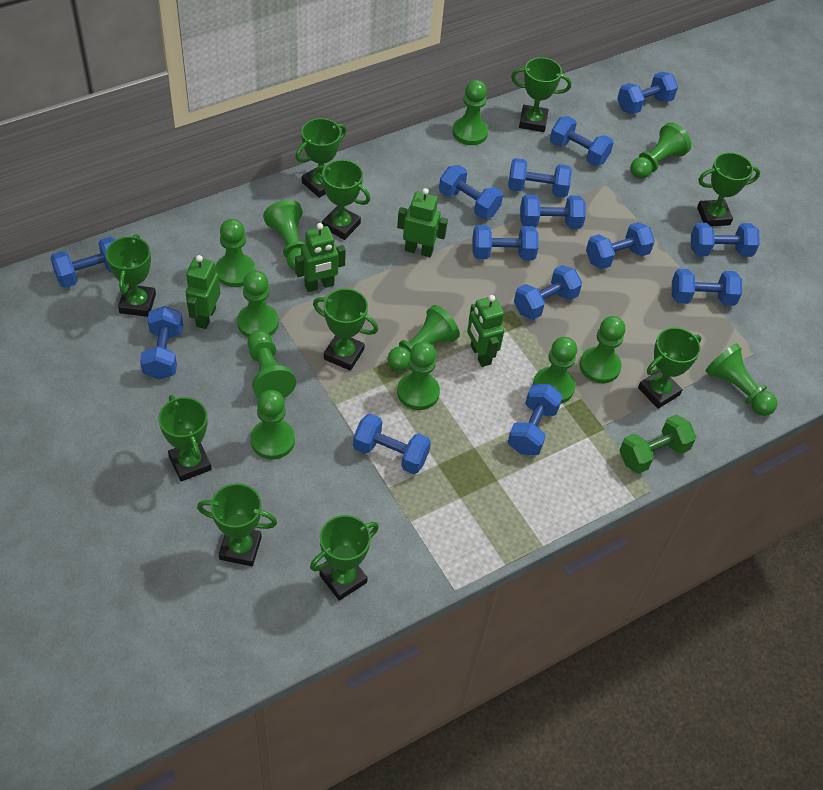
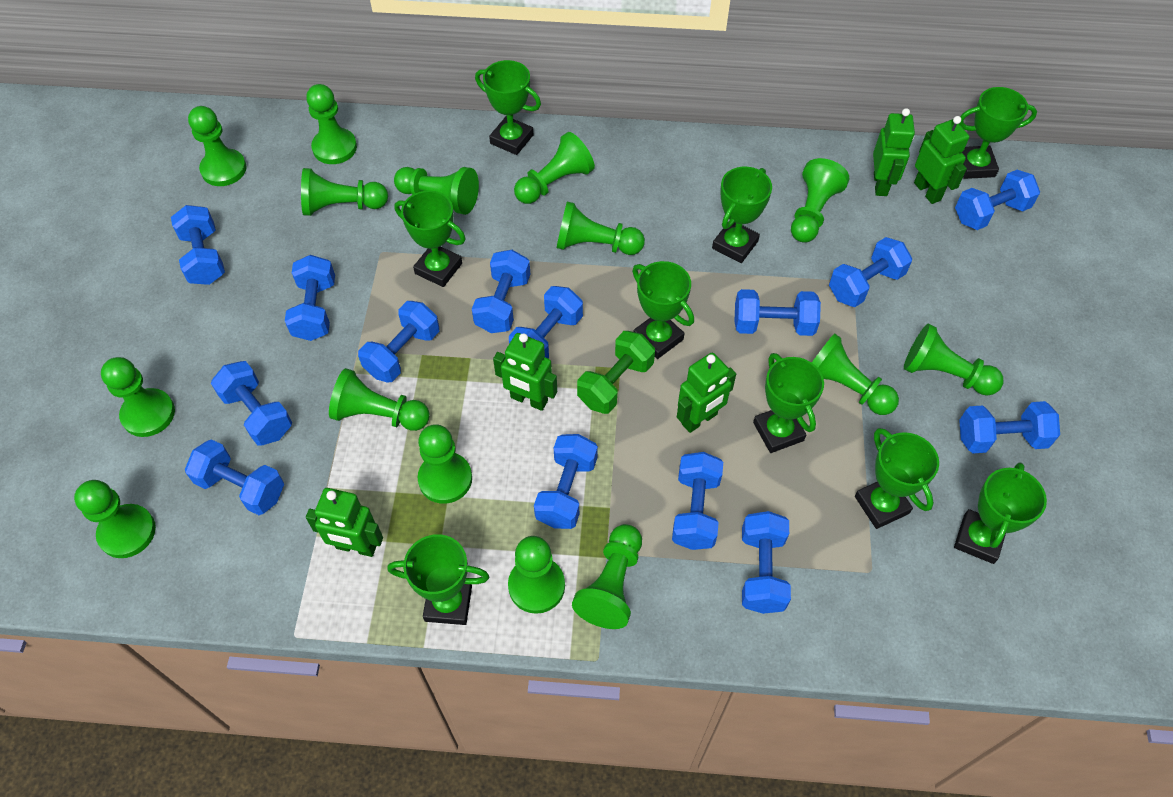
green pawn: [215,219,256,287] [237,271,279,337] [248,330,296,398] [251,390,295,459] [263,200,306,270] [388,305,460,371] [397,342,440,410] [452,80,488,145] [533,337,577,404] [580,316,625,383] [630,123,691,179] [705,343,777,416] = 12 -> [74,480,156,558] [101,357,175,437] [188,106,247,186] [301,168,388,216] [306,84,357,164] [329,368,430,431] [394,167,479,215] [418,424,472,504] [508,536,565,614] [514,132,595,204] [557,201,645,255] [572,524,642,629] [791,158,849,243] [812,333,899,415] [904,324,1003,396] = 15
green robot: [185,255,220,329] [295,223,346,292] [397,188,448,257] [467,295,504,367] = 4 -> [306,488,383,557] [493,333,557,411] [677,352,736,433] [873,108,915,196] [914,116,969,204] = 5
green trophy: [106,234,156,317] [158,395,212,482] [197,483,277,566] [295,118,346,198] [310,515,379,601] [313,288,378,371] [315,160,370,240] [511,57,571,132] [638,327,701,409] [697,152,760,227] = 10 -> [388,534,490,625] [395,190,466,287] [475,60,541,155] [632,261,694,359] [712,167,772,263] [753,353,824,453] [855,428,939,529] [954,462,1047,564] [959,87,1037,179] = 9

